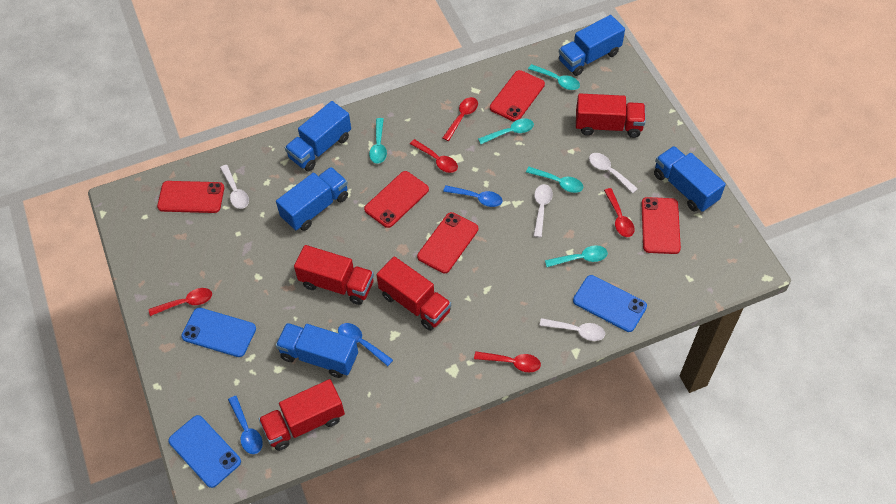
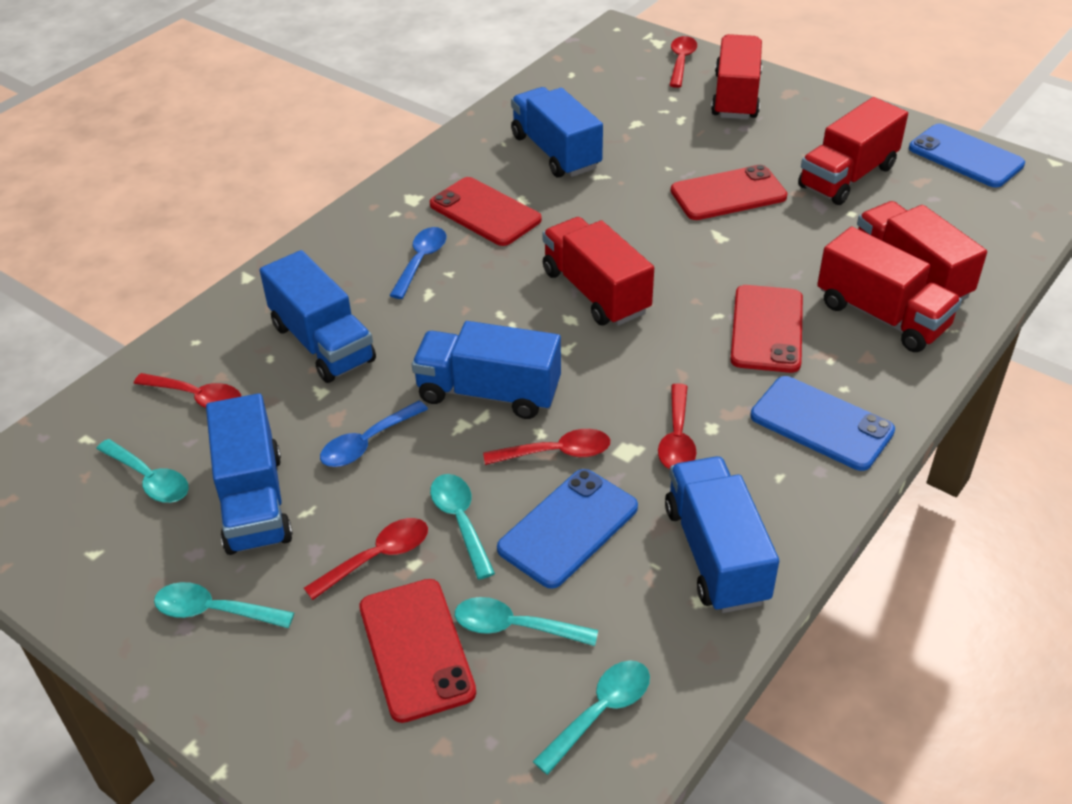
blue spoon: [228,396,263,454] [338,323,393,366] [443,185,503,207] = 3 -> [320,401,428,467] [389,227,446,299] = 2
red phone: [157,181,224,213] [364,171,429,228] [417,212,478,273] [490,70,545,122] [641,197,681,254] = 5 -> [359,579,476,723] [430,177,542,246] [671,165,788,220] [730,285,803,373] = 4
red truck: [259,379,345,451] [294,245,374,305] [376,256,451,331] [576,94,646,138] = 4 -> [542,217,654,326] [711,34,762,119] [798,97,908,205] [817,227,962,352] [857,201,987,301] = 5
white spoon: [220,165,249,209] [533,184,553,237] [539,318,605,341] [589,153,638,193] = 4 -> none = 0

